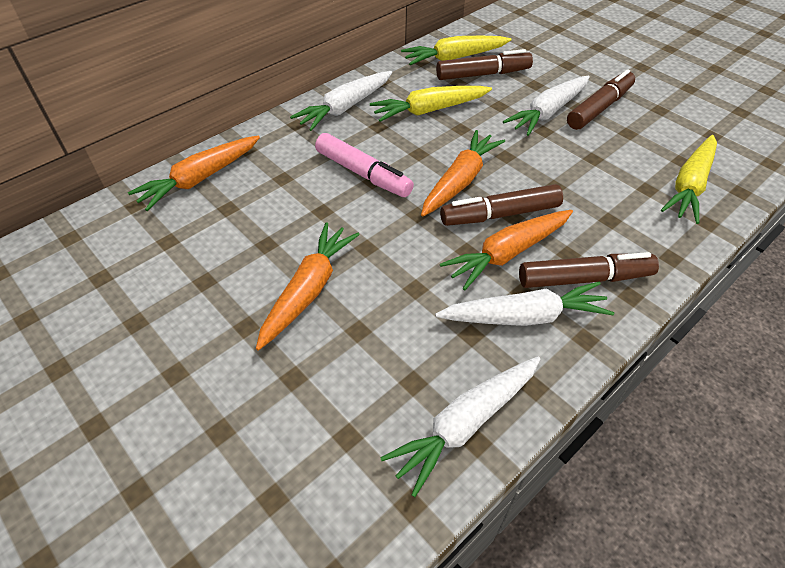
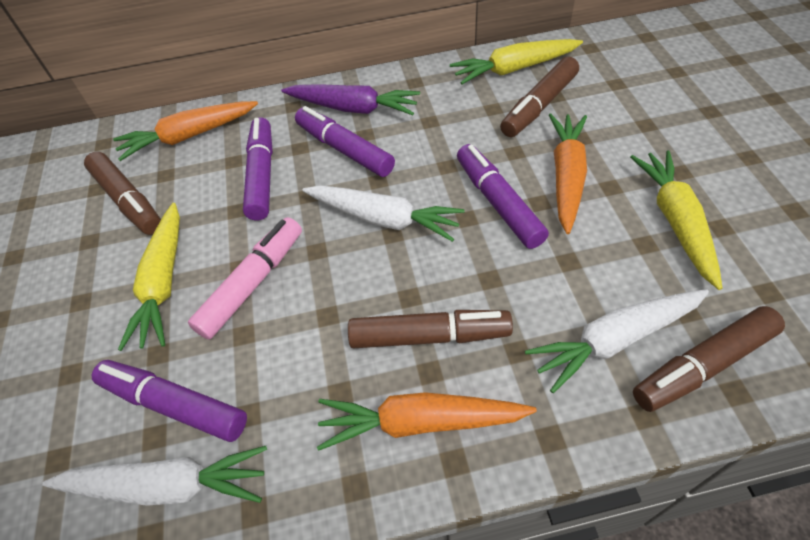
orange carrot: [128,136,260,211] [256,222,360,350] [421,130,505,217] [440,210,573,290] = 4 -> [113,101,258,161] [317,392,537,451] [549,114,587,234] = 3
purple carrot: none = 0 -> [281,84,420,115] = 1
purple marker: none = 0 -> [92,360,247,442] [243,117,273,220] [295,106,395,177] [457,144,549,249] = 4
white carrot: [290,71,392,131] [380,356,540,497] [435,282,614,326] [503,75,590,136] = 4 -> [42,446,267,506] [302,185,465,242] [525,289,709,393] = 3

